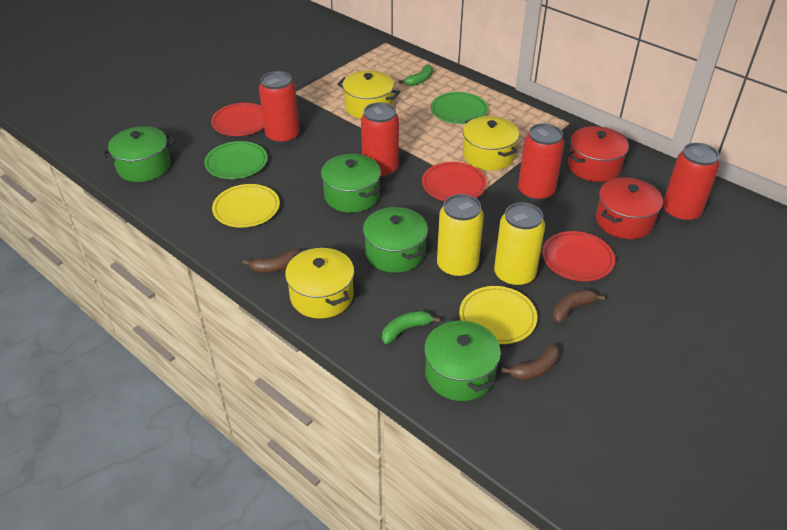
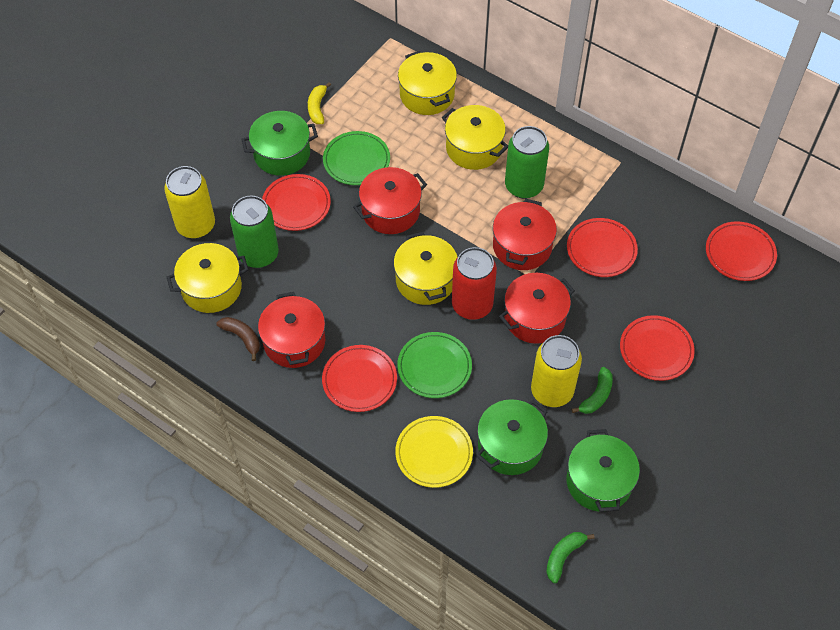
brown banana: [242,249,301,273] [502,344,560,380] [552,290,605,323] = 3 -> [217,317,260,361] = 1
green can: none = 0 -> [230,196,279,268] [505,126,549,199] = 2
green pot: [102,126,175,182] [321,154,381,213] [363,207,428,273] [424,319,501,401] = 4 -> [241,111,318,176] [476,399,548,475] [566,429,640,512] = 3
red can: [259,71,300,144] [361,102,399,178] [518,123,564,201] [663,143,720,222] = 4 -> [452,247,497,320] = 1
red plate: [211,103,264,136] [422,162,487,201] [542,231,615,281] = 3 -> [262,174,331,231] [322,345,397,412] [567,218,638,277] [620,315,695,381] [706,221,777,281] = 5
red pot: [567,126,630,182] [596,177,663,239] = 2 -> [258,292,325,368] [353,167,427,234] [493,199,557,270] [499,273,575,344] = 4
yellow banana: none = 0 -> [308,82,331,124] = 1
yellow plate: [212,184,280,228] [459,286,537,344] = 2 -> [395,416,473,488] = 1
yellow pot: [285,248,354,319] [337,70,400,119] [463,116,519,171] = 3 -> [167,243,249,313] [394,232,458,305] [398,51,457,115] [442,105,508,170] = 4

